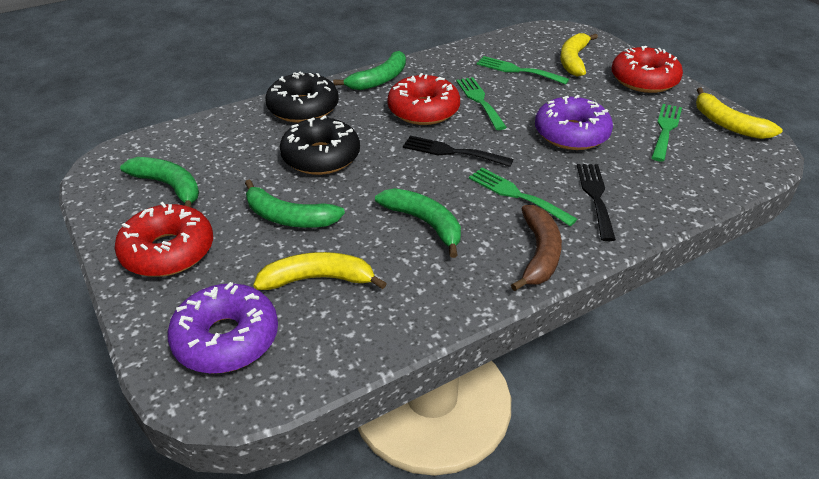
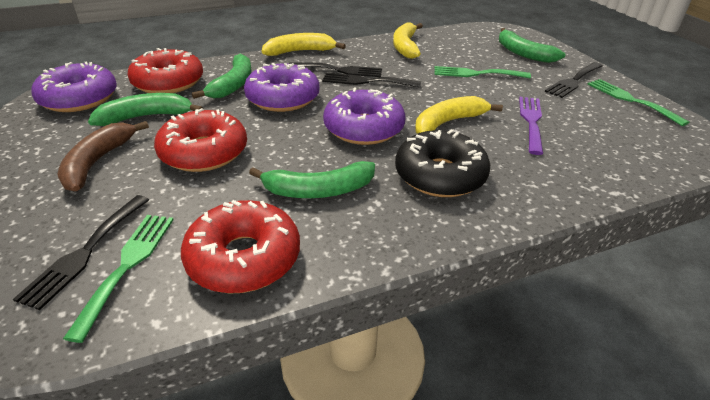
black donut: [265,72,339,123] [280,115,360,175] = 2 -> [395,129,490,197] = 1
black fork: [403,136,513,167] [577,164,616,241] = 2 -> [13,195,149,310] [289,62,382,77] [322,73,421,88] [545,62,603,98] = 4
green fork: [456,77,507,130] [469,168,577,226] [476,56,569,85] [651,104,682,162] = 4 -> [63,215,174,343] [434,66,531,78] [588,79,689,126] = 3
purple donut: [167,282,278,373] [535,95,613,150] = 2 -> [31,61,117,112] [244,63,319,112] [323,88,405,145] = 3
purple fork: none = 0 -> [519,97,543,155] = 1

